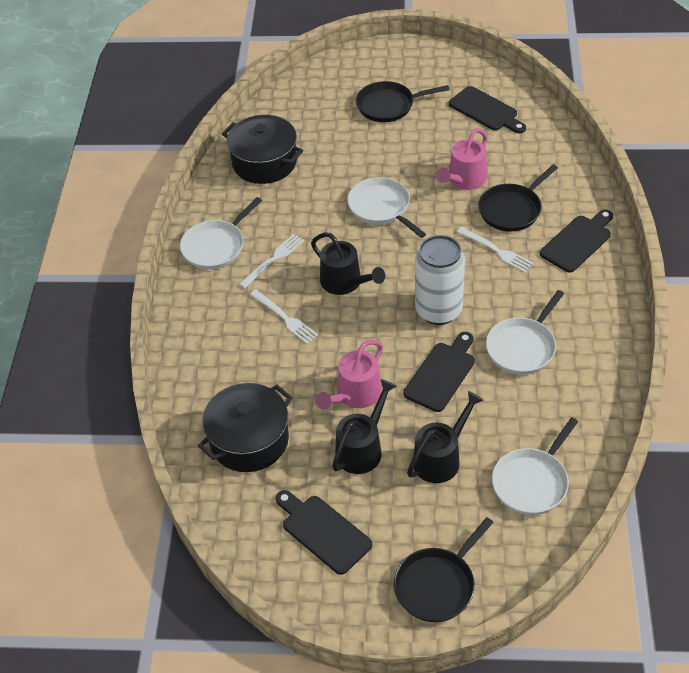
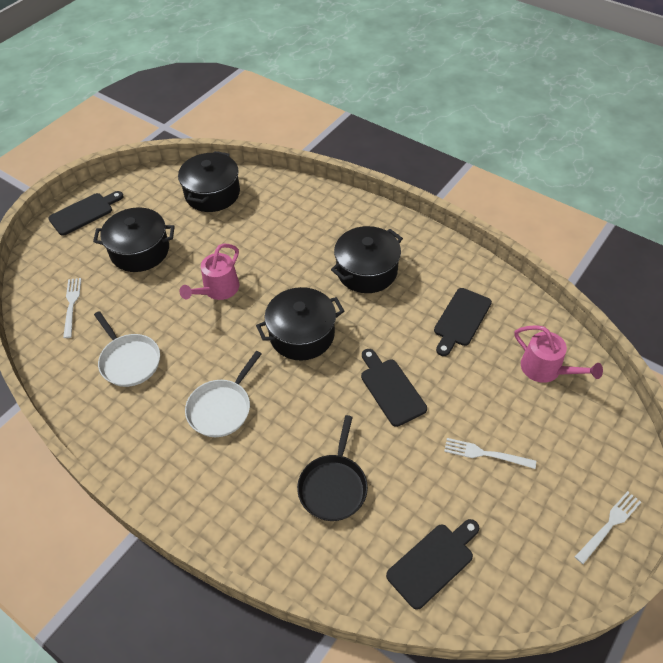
black pan: [356,81,449,122] [394,517,494,622] [478,164,558,232] = 3 -> [297,415,368,521] = 1
black pot: [198,383,293,472] [222,115,303,184] = 2 -> [93,208,175,272] [178,151,240,212] [256,287,344,360] [331,226,403,293] = 4
black watering can: [311,232,385,295] [332,379,397,474] [407,391,484,483] = 3 -> none = 0
white can: [415,235,465,325] = 1 -> none = 0
white pan: [180,197,262,269] [347,177,426,238] [486,290,564,375] [492,417,578,515] = 4 -> [94,311,160,387] [185,351,262,437] = 2

